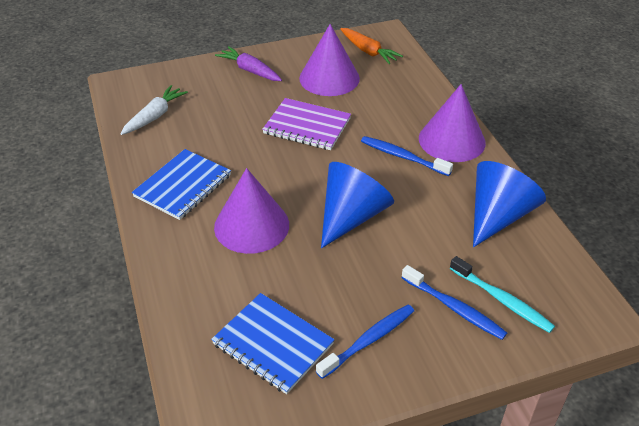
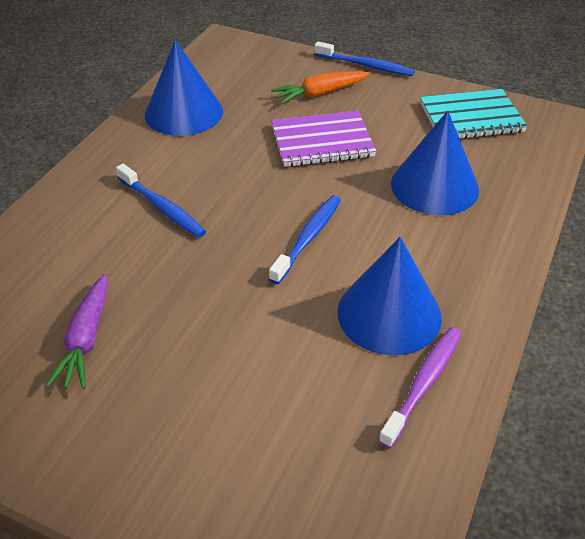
blue cone: [321,162,394,249] [473,161,546,247] = 2 -> [145,40,223,136] [338,237,442,355] [391,111,479,215] = 3
blue notebook: [132,149,231,220] [211,293,334,394] = 2 -> none = 0
purple cone: [214,168,289,254] [299,24,360,96] [419,84,486,162] = 3 -> none = 0
purple toothbrush: none = 0 -> [378,327,462,449] = 1
turquoise notebook: none = 0 -> [420,89,528,139] = 1
turquoise toothbrush: [450,256,555,333] = 1 -> none = 0
white carrot: [120,85,188,135] = 1 -> none = 0

